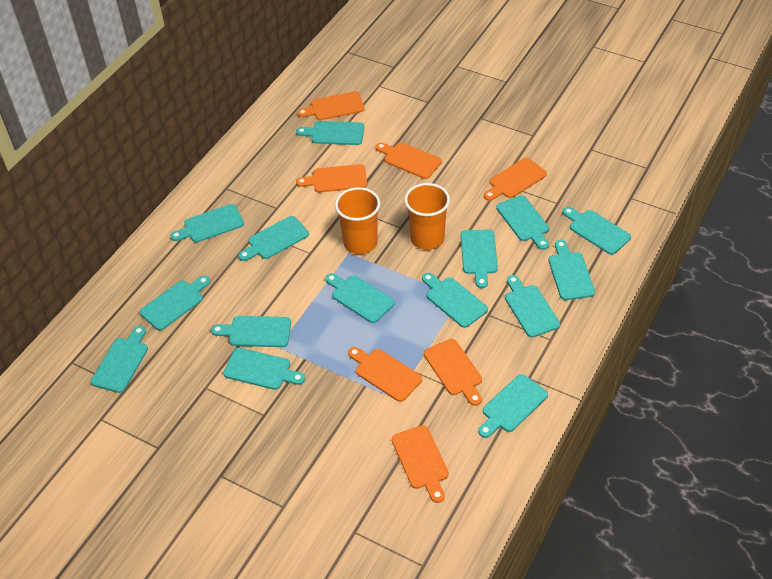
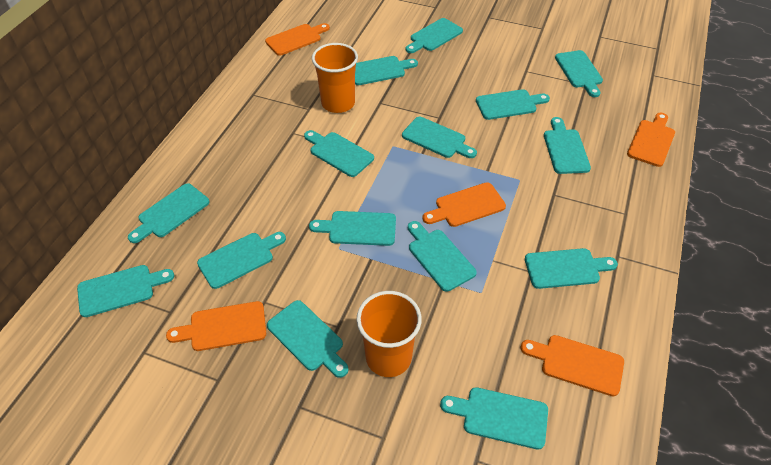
orange cutting board: [296,164,367,193] [297,91,365,120] [348,347,422,402] [376,142,442,179] [392,425,449,503] [424,339,482,406] [484,158,547,201] = 7 -> [166,301,266,351] [265,23,330,56] [422,182,506,227] [521,335,624,397] [627,113,675,167] = 5

